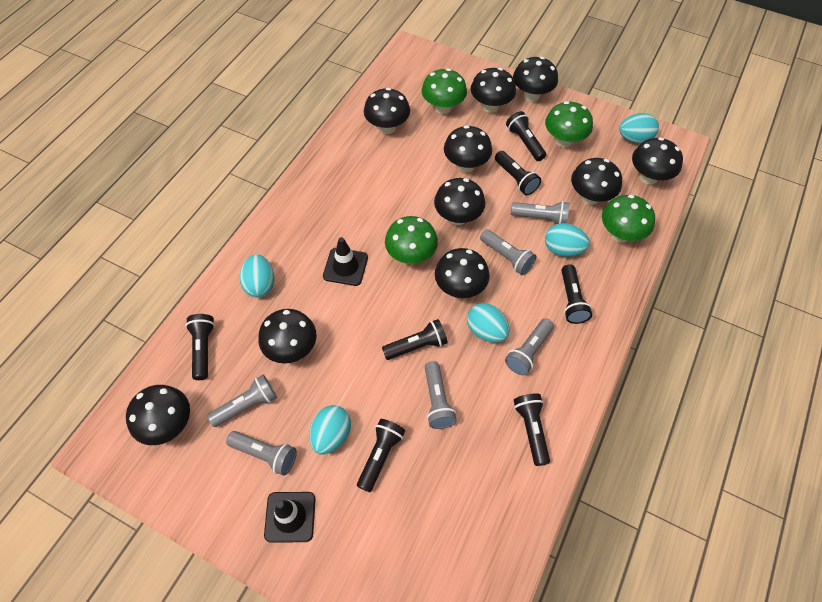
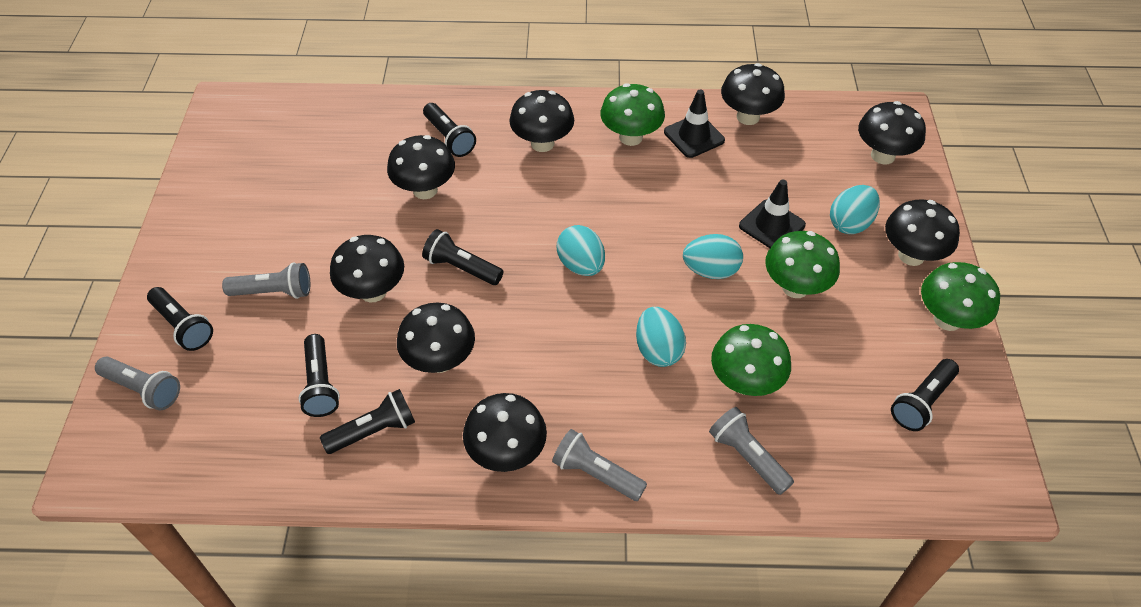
black flashlight: [185,314,215,380] [357,419,405,492] [382,319,448,360] [495,151,541,195] [506,111,546,161] [514,393,550,466] [562,264,592,324] = 7 -> [147,287,213,351] [298,334,340,417] [320,389,415,454] [422,229,503,285] [423,103,476,157] [891,359,959,431] = 6
black mushroom: [126,385,190,445] [258,309,316,364] [364,88,410,134] [434,178,485,225] [435,248,490,298] [444,125,492,172] [471,68,516,113] [513,57,558,102] [571,158,622,205] [632,137,683,185] = 10 -> [330,235,404,303] [387,135,455,199] [397,303,475,373] [463,393,547,472] [509,90,574,152] [721,63,785,125] [858,101,926,165] [885,199,960,266] = 8
grey flashlight: [207,375,277,427] [226,431,297,476] [425,361,457,429] [480,230,536,275] [505,318,554,375] [511,201,570,224] = 6 -> [95,357,180,410] [222,262,310,299] [552,429,647,501] [709,407,794,495] = 4
turquoise egg: [240,254,274,298] [309,405,351,454] [467,303,510,343] [545,223,590,257] [619,113,659,143] = 5 -> [557,225,605,276] [636,307,686,367] [683,234,743,279] [830,185,880,234] = 4

